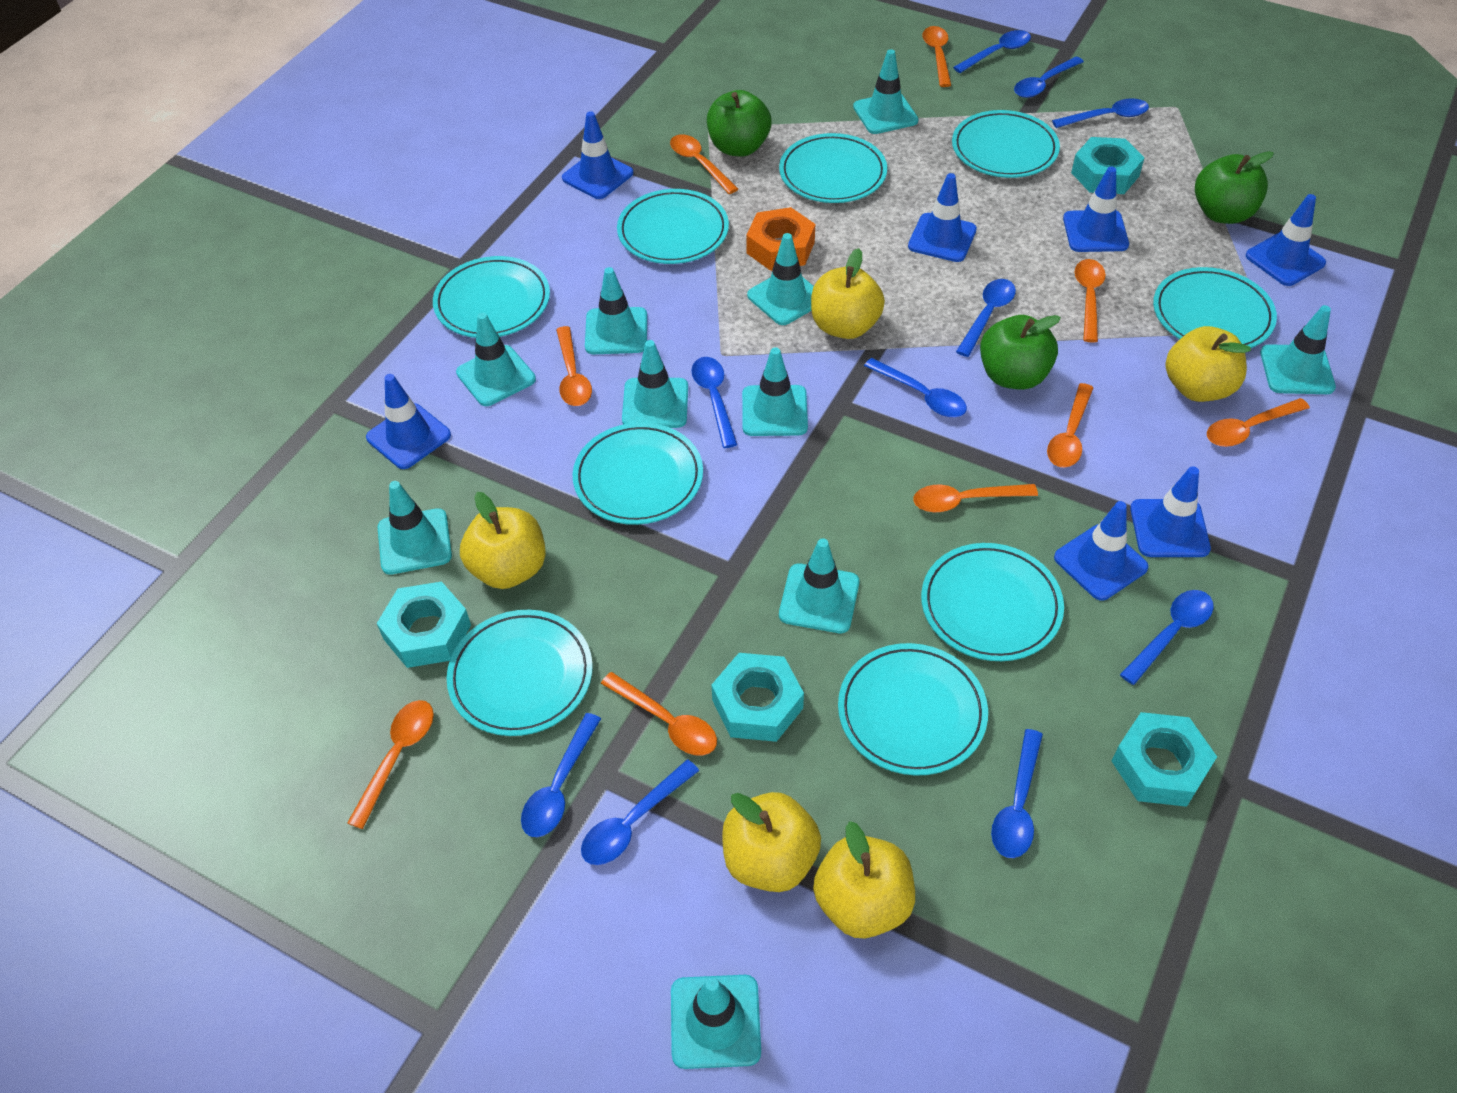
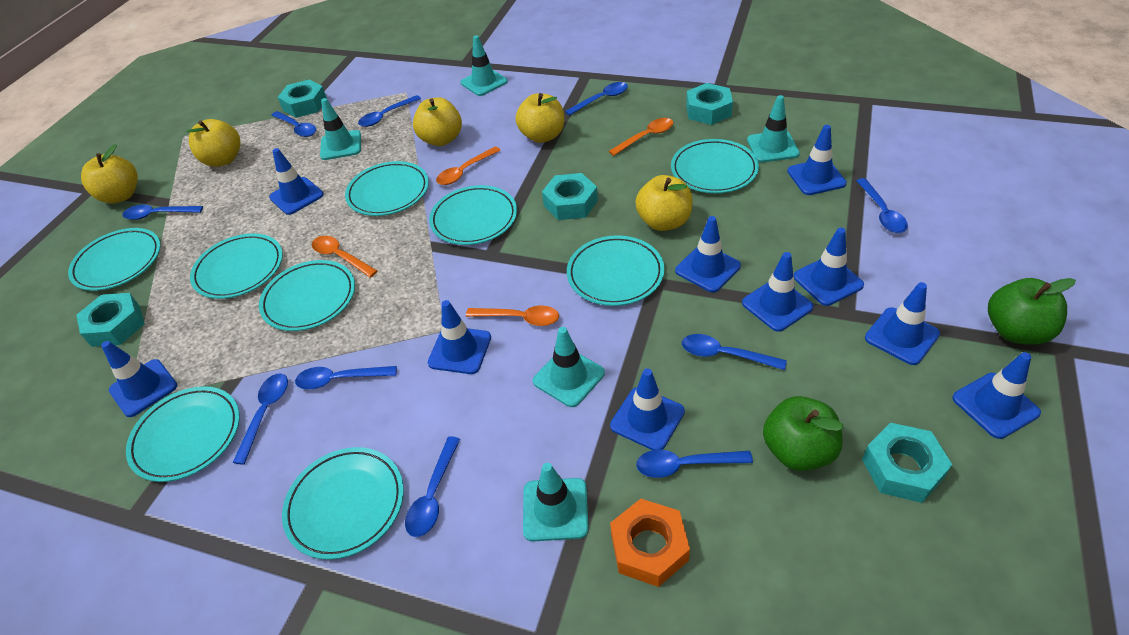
blue traffic cone: [366,374,451,469] [562,111,634,199] [908,173,977,262] [1054,501,1149,601] [1063,167,1129,252] [1130,466,1211,557] [1245,194,1326,286] = 7 -> [101,341,177,417] [269,148,324,215] [428,300,491,374] [610,368,685,450] [675,216,741,292] [742,252,814,332] [787,125,847,195] [794,227,864,306] [865,282,940,365] [952,352,1041,439] = 10
green apple: [707,90,772,156] [980,315,1061,390] [1195,151,1274,224] = 3 -> [763,396,844,471] [988,278,1076,345] = 2
orange spoon: [347,700,434,829] [556,326,592,406] [601,672,717,756] [670,134,738,194] [913,484,1038,512] [923,26,951,87] [1047,383,1093,468] [1075,259,1106,343] [1207,398,1310,447] = 9 -> [312,236,377,277] [436,146,501,185] [466,306,559,326] [608,118,673,156] = 4
turquoise nut: [377,581,471,668] [711,653,804,742] [1071,137,1144,194] [1112,712,1217,807] = 4 -> [76,293,145,347] [277,80,327,118] [542,173,598,220] [686,83,733,125] [862,423,953,503] = 5
turquoise traffic cone: [378,481,452,575] [456,312,536,406] [585,267,647,354] [622,340,688,428] [671,975,761,1069] [742,347,808,436] [747,233,814,325] [779,538,859,633] [853,49,918,134] [1260,305,1336,394] = 10 -> [320,98,361,160] [461,35,508,96] [523,463,589,542] [533,327,605,407] [747,95,800,162] = 5

